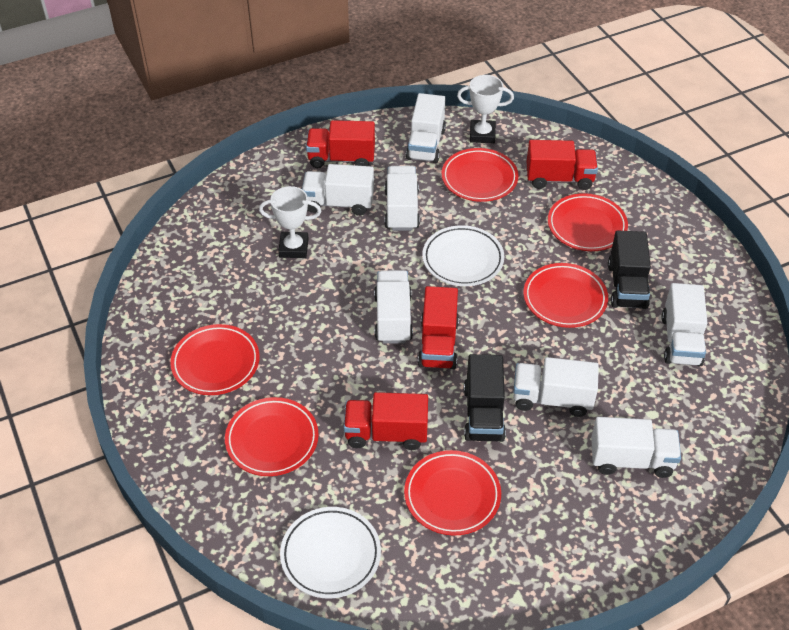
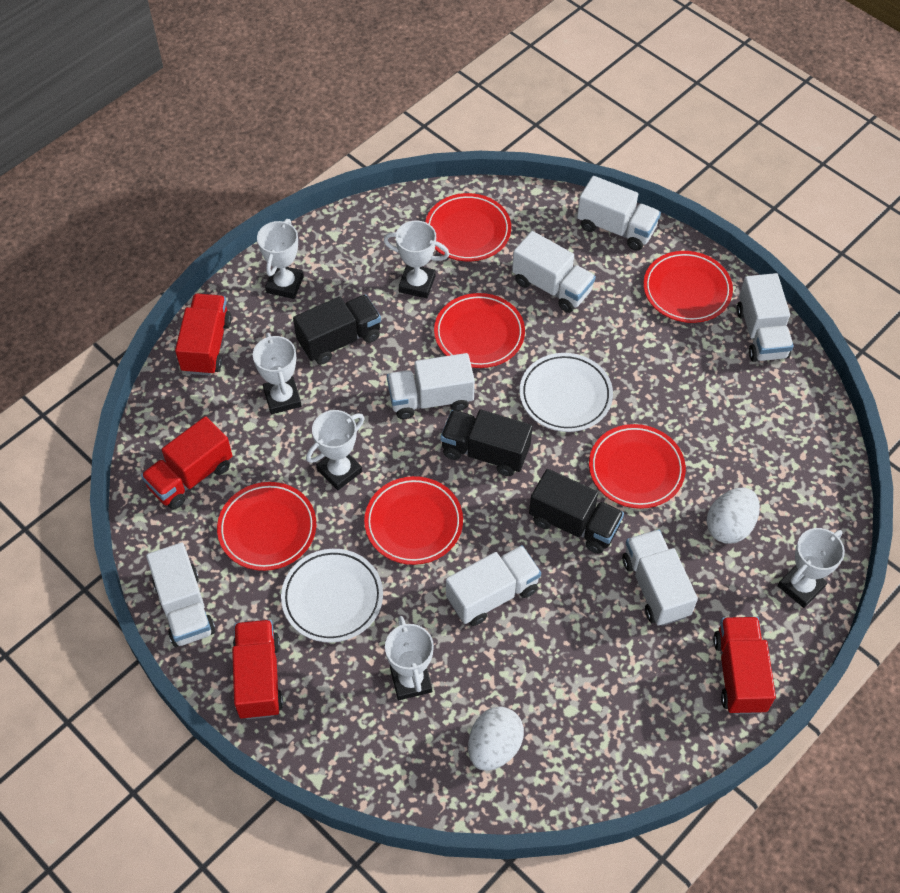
black truck: [464,354,506,442] [608,230,651,309] = 2 -> [293,295,381,364] [440,410,532,476] [529,469,624,554] = 3
white egg: none = 0 -> [468,707,524,771] [707,487,760,544] = 2
white trophy: [259,186,321,258] [457,75,514,143] = 2 -> [253,333,301,414] [257,219,304,299] [306,410,364,490] [383,220,449,298] [385,616,434,700] [778,528,845,608] = 6

